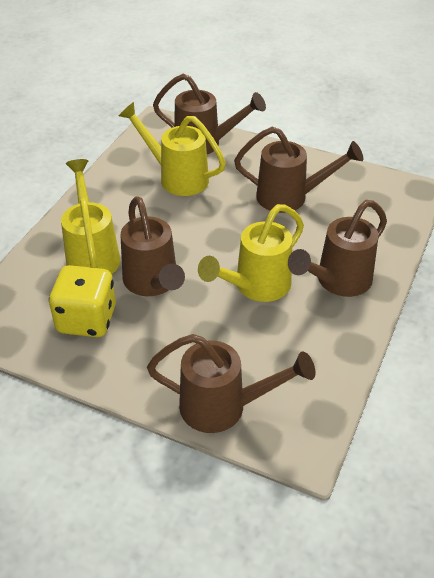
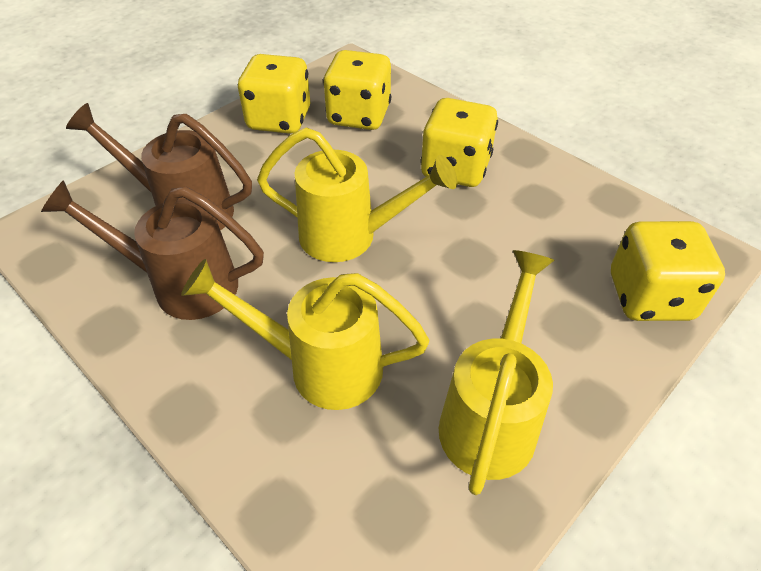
brown watering can: [121,196,185,296] [147,334,315,433] [153,74,266,154] [234,127,363,213] [288,200,387,297] = 5 -> [41,180,264,320] [66,103,252,231] = 2
yellow dice: [49,265,116,337] = 1 -> [238,54,310,134] [323,50,391,130] [420,98,498,187] [611,221,725,321] = 4

